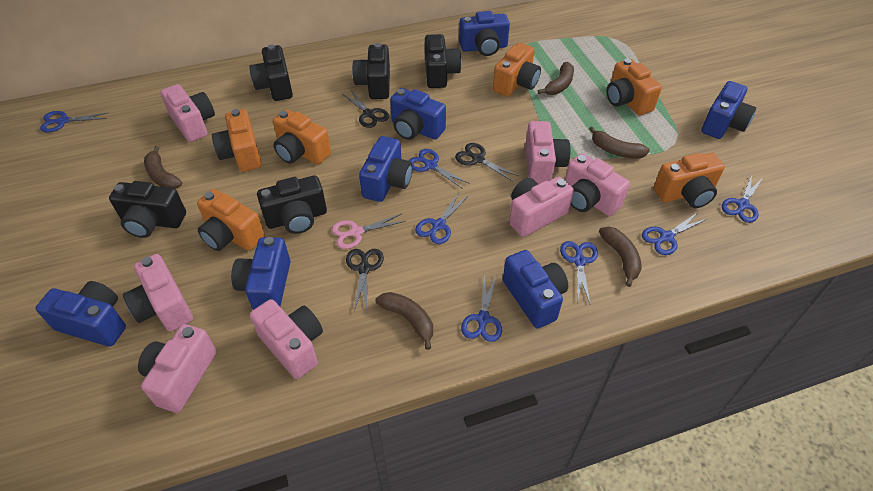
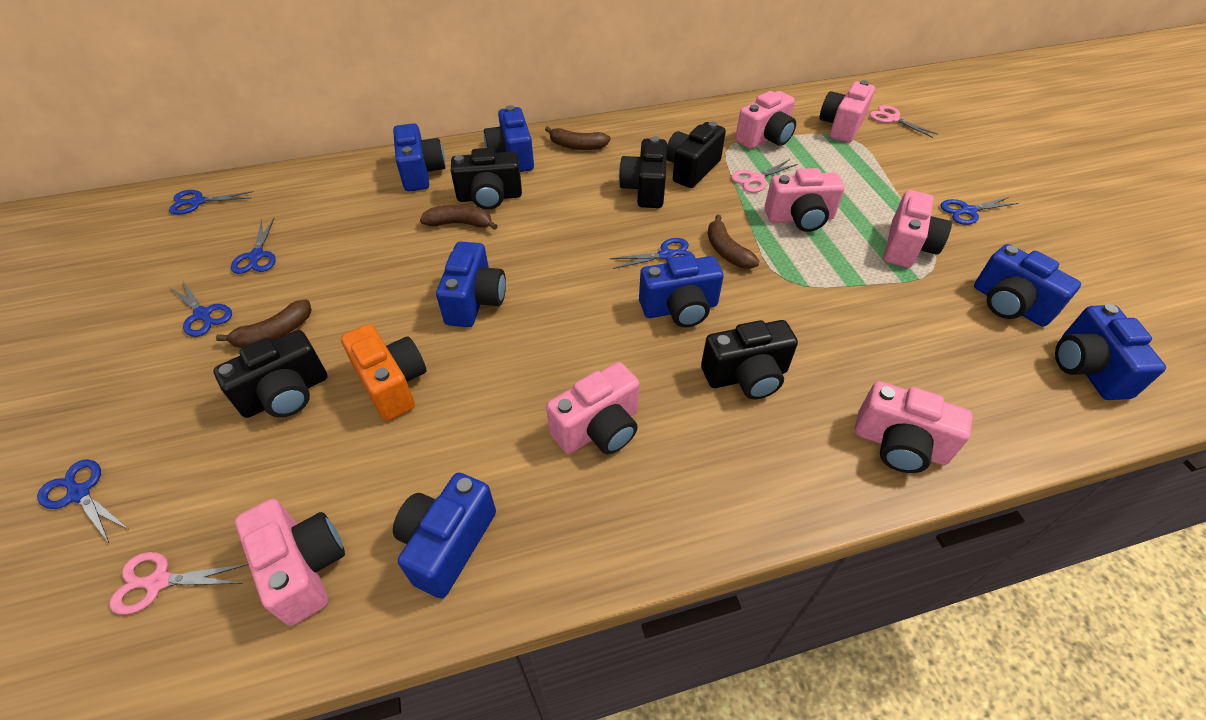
black scissors: [343,91,389,128] [346,249,384,311] [455,143,519,182] = 3 -> none = 0
blue scissors: [40,111,107,132] [409,149,470,189] [415,192,469,244] [461,274,502,342] [560,241,598,303] [642,213,707,255] [722,175,763,223] = 7 -> [37,459,128,543] [169,190,254,215] [169,280,232,337] [231,218,276,274] [609,238,695,269] [940,197,1018,225] = 6
brown banana: [144,146,182,189] [376,292,433,350] [538,62,574,95] [589,126,650,159] [599,226,642,287] = 5 -> [216,299,312,348] [420,205,498,230] [545,127,611,150] [708,215,760,269] = 4
orange camera: [197,189,265,251] [212,109,262,172] [273,109,331,164] [493,43,541,97] [606,58,662,116] [653,153,725,208] = 6 -> [341,324,427,421] = 1
pink scissors: [332,214,406,249] = 1 -> [109,552,249,614] [731,159,798,193] [870,105,938,138] = 3

